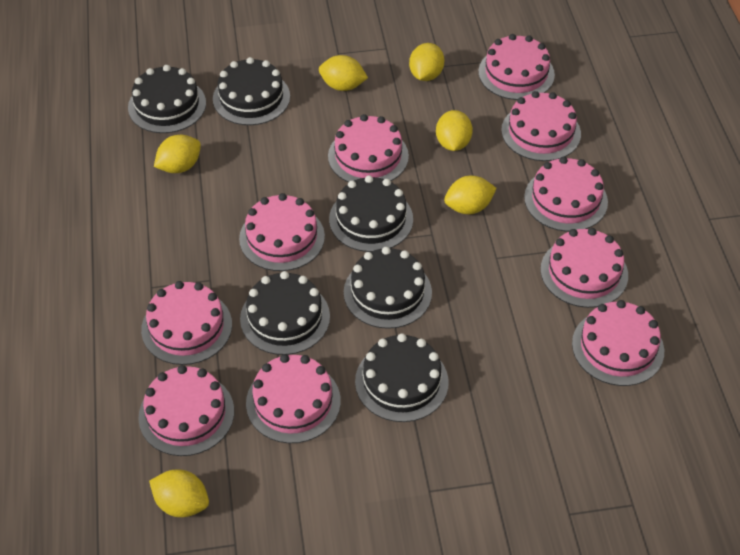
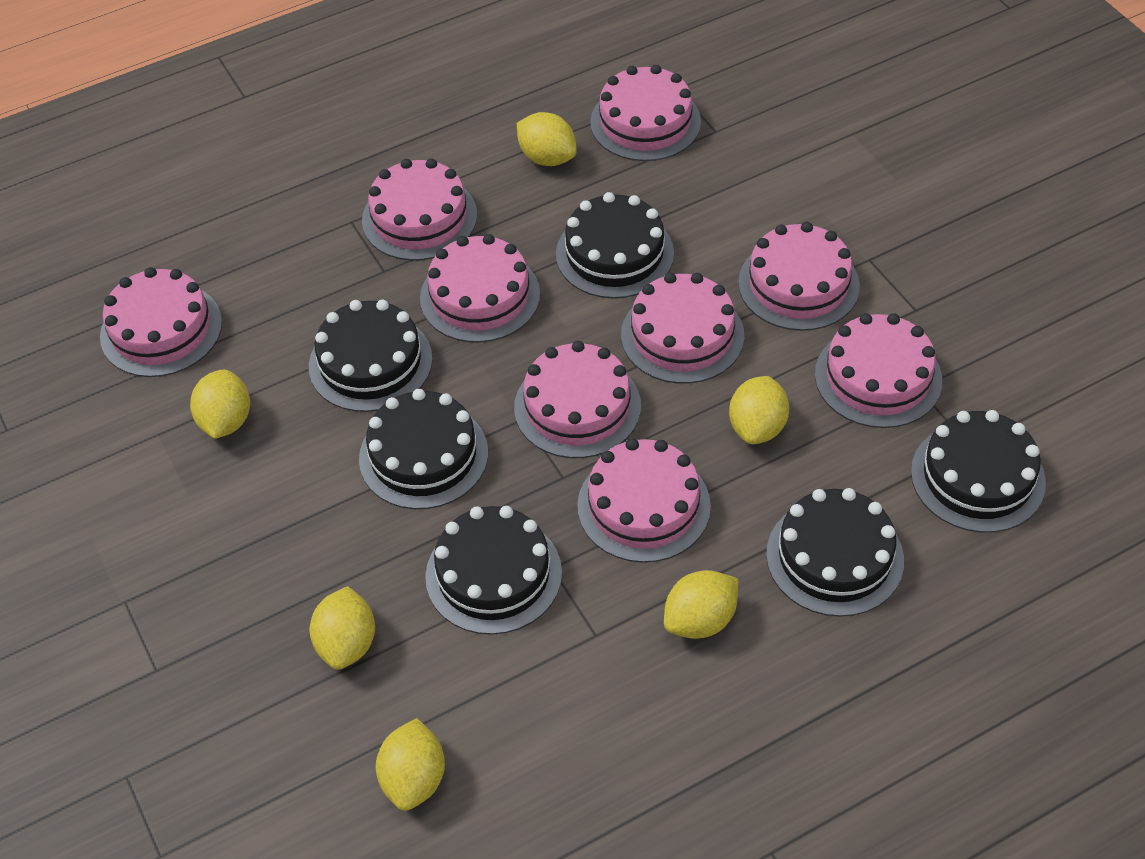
pink cake: [138,365,234,456] [141,281,232,365] [239,193,325,271] [246,354,341,443] [328,114,409,182] [478,34,555,100] [501,91,581,161] [524,157,608,232] [540,228,628,308] [572,300,664,386] = 10 -> [100,267,222,377] [362,158,477,261] [420,234,540,343] [514,341,641,458] [577,438,711,563] [590,65,701,161] [621,272,744,384] [738,222,860,331] [815,313,942,428] = 9

